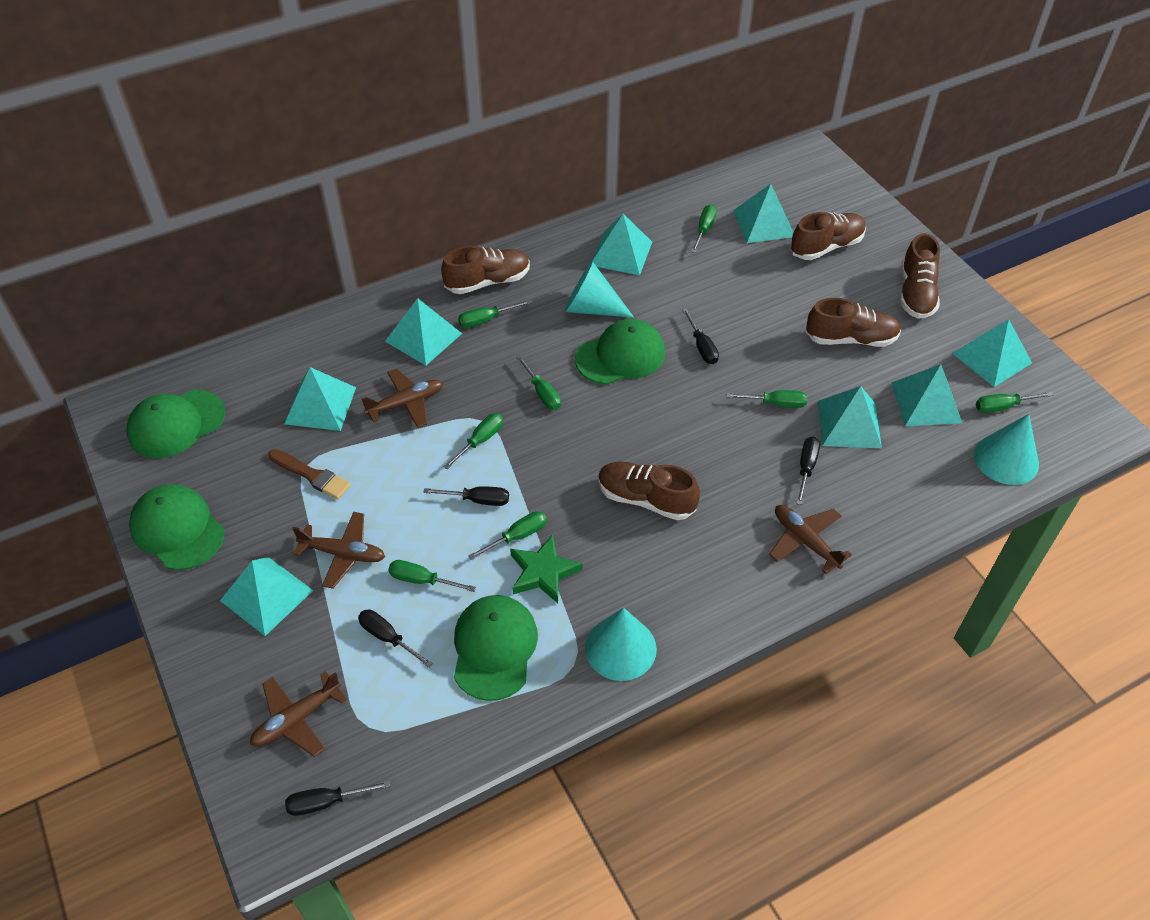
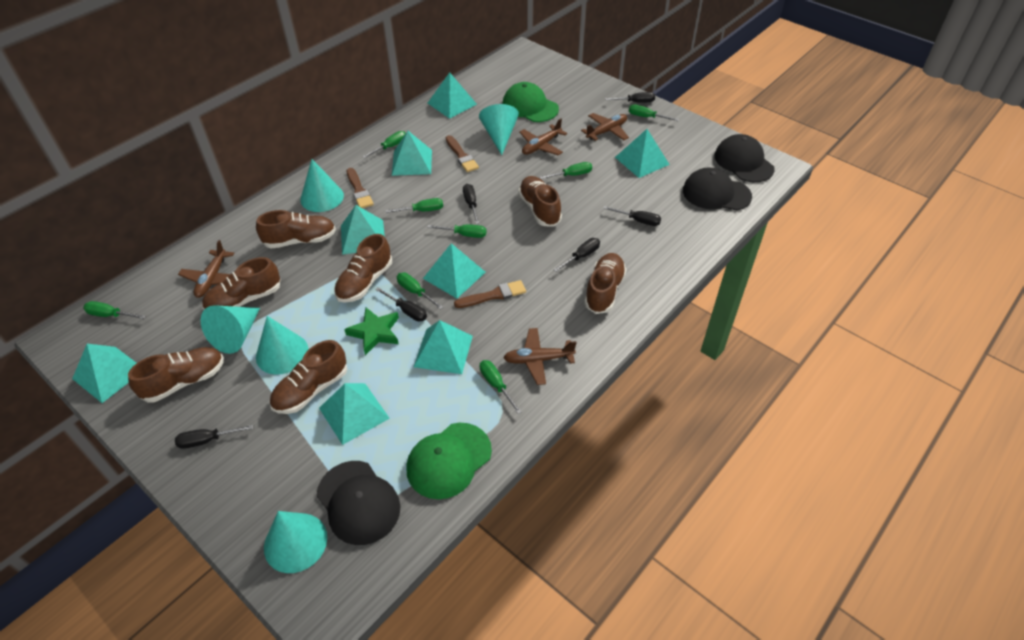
black cap: none = 0 -> [317,461,400,545] [683,167,752,211] [714,134,775,182] = 3
black screwdriver: [285,780,390,816] [358,609,433,668] [423,486,509,506] [682,308,719,364] [796,437,820,505] = 5 -> [175,425,253,449] [375,287,427,322] [463,184,479,224] [554,238,600,272] [603,206,661,226] [605,92,655,103] = 6
brown brush: [268,449,351,499] = 1 -> [347,168,374,208] [446,135,479,172] [454,280,526,308] = 3
brown shoe: [441,246,530,294] [598,461,700,520] [790,212,866,260] [806,298,901,347] [900,233,940,319] = 5 -> [128,347,224,402] [202,257,280,310] [256,210,336,249] [270,340,347,414] [334,234,392,302] [518,176,562,227] [584,253,627,314] = 7
green cap: [127,390,225,458] [129,484,224,570] [454,595,538,701] [575,319,665,385] = 4 -> [406,423,492,499] [503,82,559,122] = 2
turquoise cone: [564,261,634,318] [585,608,657,681] [974,414,1039,485] = 3 -> [201,305,260,354] [256,316,309,375] [264,511,327,573] [300,159,344,212] [479,104,519,155] = 5

